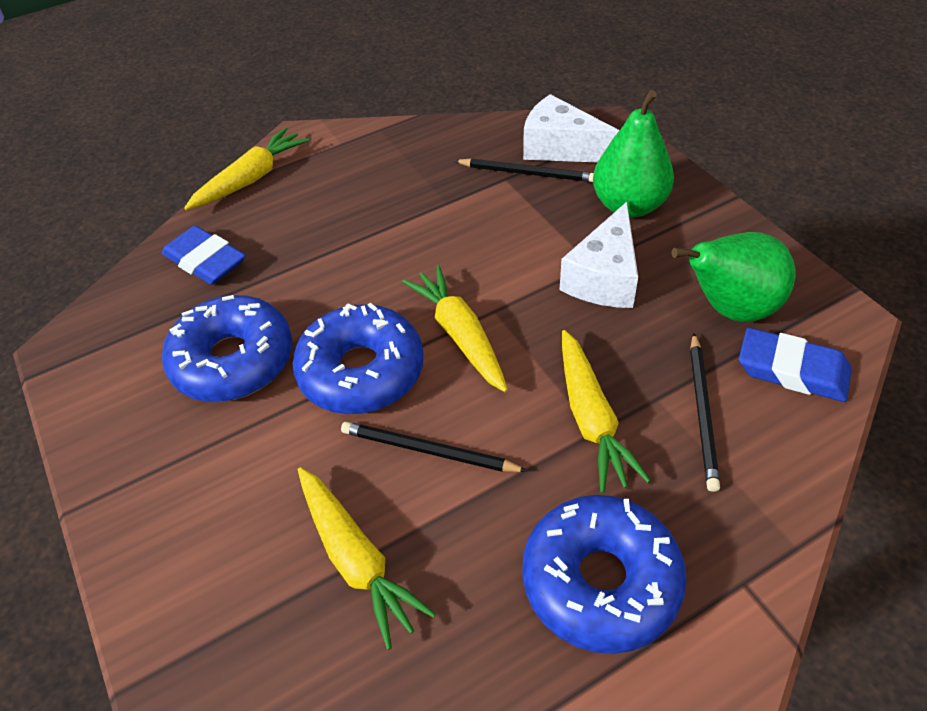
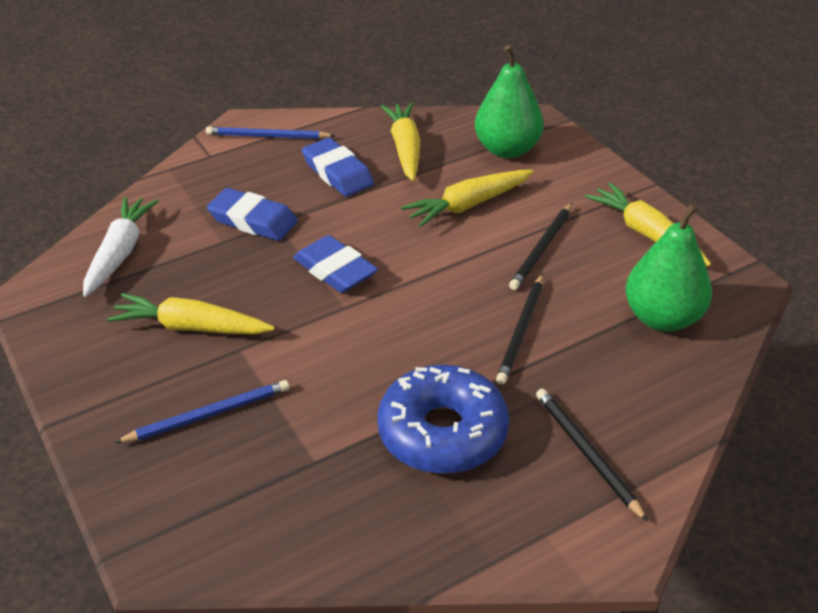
blue donut: [162,295,292,402] [293,302,423,414] [522,495,687,654] = 3 -> [377,365,509,474] = 1
blue eraser: [162,226,246,285] [739,328,852,402] = 2 -> [207,188,298,241] [293,235,378,293] [302,138,374,197] = 3
blue pencil: none = 0 -> [114,380,289,443] [206,127,335,139] = 2
white carrot: none = 0 -> [83,197,159,297] = 1
white cheese: [523,94,619,162] [560,202,638,308] = 2 -> none = 0

